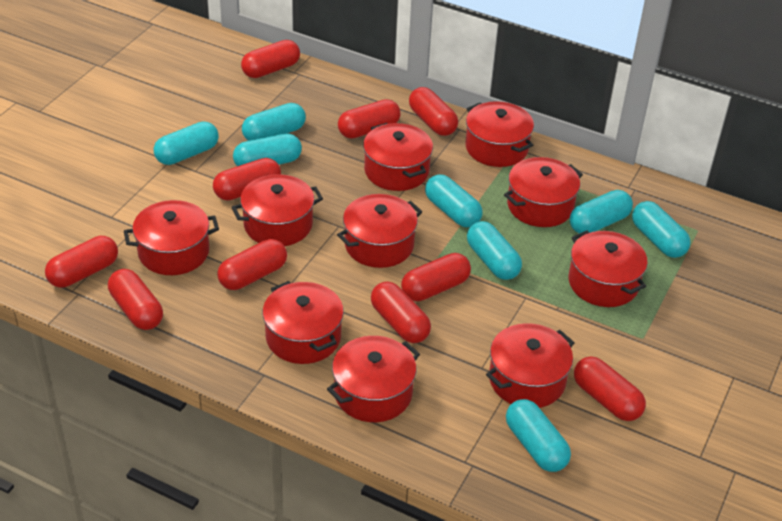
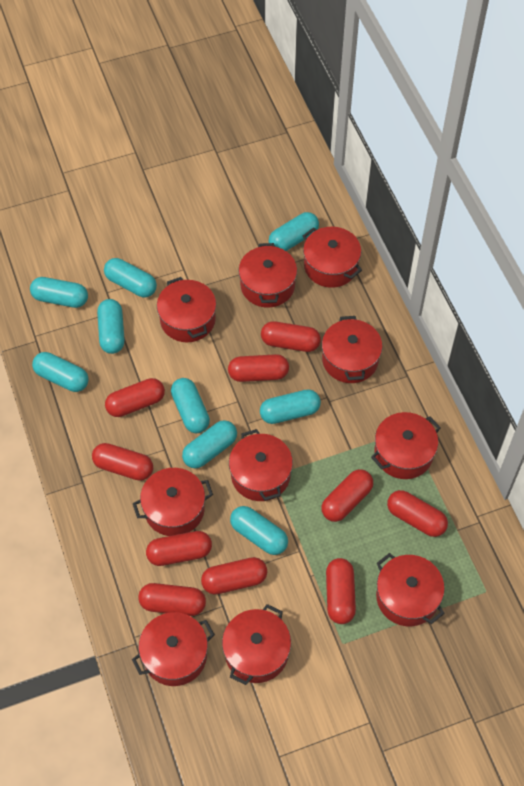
turquoise capsule: [154,121,219,165] [233,133,302,166] [242,103,306,141] [425,174,483,227] [467,221,522,280] [506,399,571,472] [570,190,633,234] [632,201,691,258] = 8 -> [30,277,88,308] [32,352,89,392] [97,299,125,354] [104,258,157,297] [171,378,210,433] [182,420,237,469] [230,506,288,555] [260,389,321,424] [269,212,319,251] = 9

